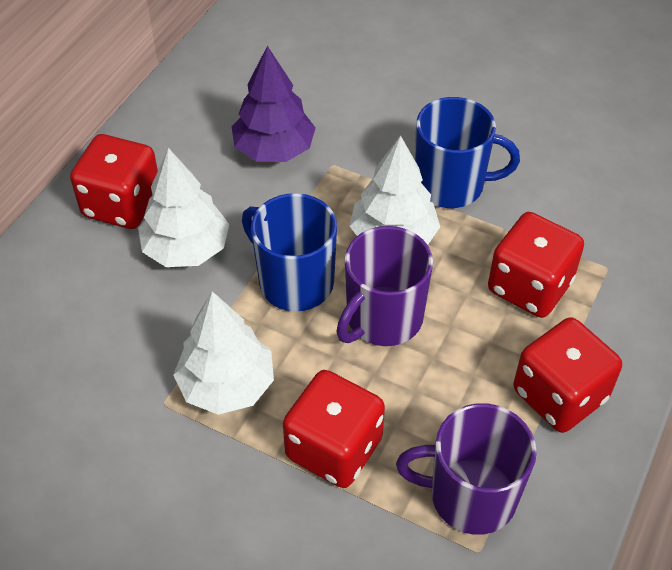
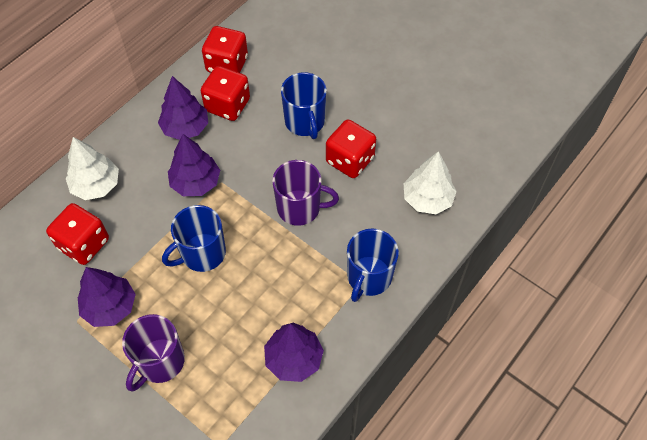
blue mug: [242,193,337,311] [415,97,520,208] = 2 -> [162,205,226,272] [281,72,327,139] [347,229,399,302] = 3
purple tree: [232,46,315,162] = 1 -> [78,267,136,327] [158,76,208,140] [168,134,220,196] [264,323,324,382] = 4
white tree: [138,148,229,267] [173,291,274,415] [350,135,440,245] = 3 -> [66,137,119,200] [404,151,457,214] = 2

